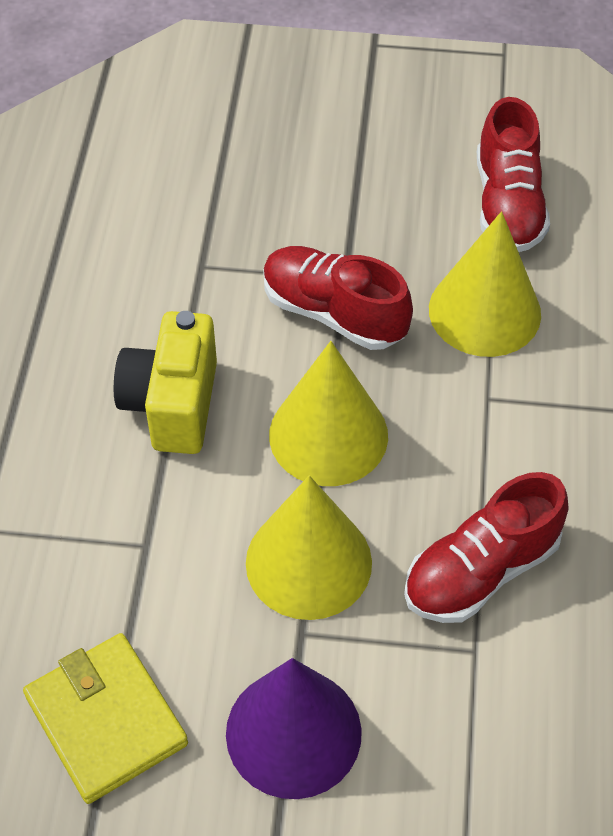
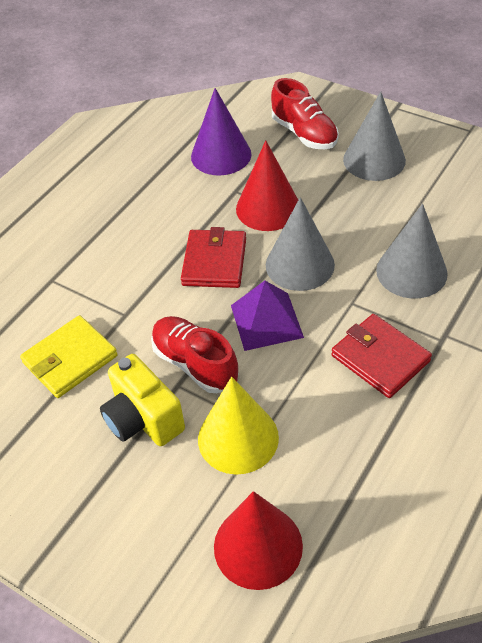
grey cone: none = 0 -> [266,197,335,291] [343,91,406,181] [376,204,448,299] = 3
purple pyramid: none = 0 -> [231,281,304,351] = 1
red cone: none = 0 -> [214,491,303,590] [236,140,298,231] = 2
red shoe: [263,246,413,350] [404,472,568,623] [477,97,550,252] = 3 -> [151,316,239,393] [271,78,339,149] = 2
red wallet: none = 0 -> [181,227,246,288] [332,314,432,398] = 2
yellow cone: [246,475,372,620] [269,341,388,486] [429,211,541,357] = 3 -> [198,377,279,475] = 1

